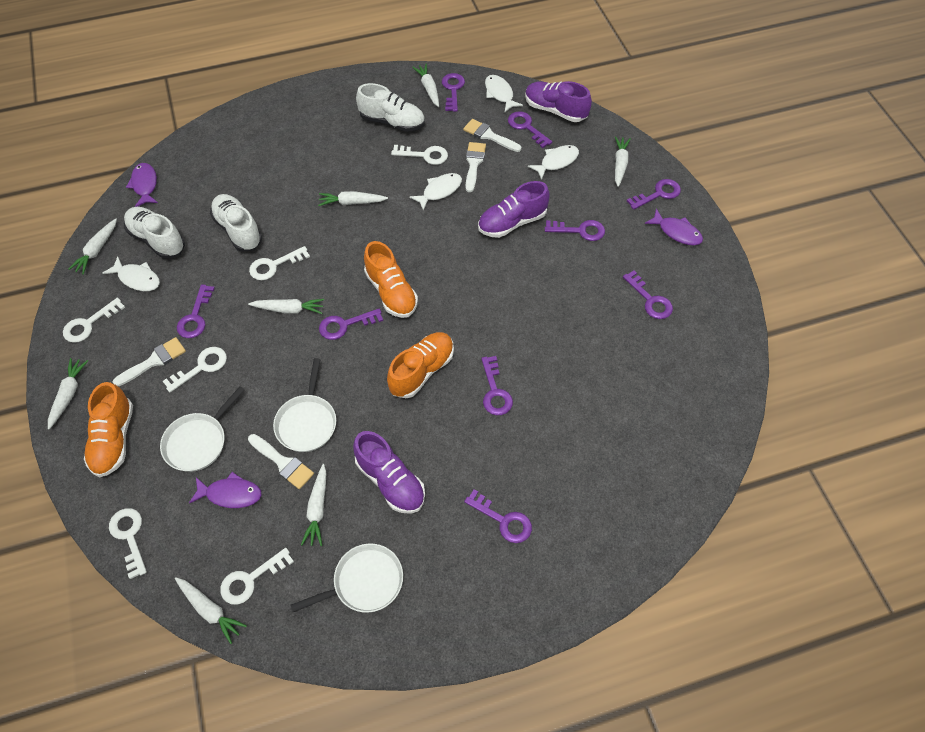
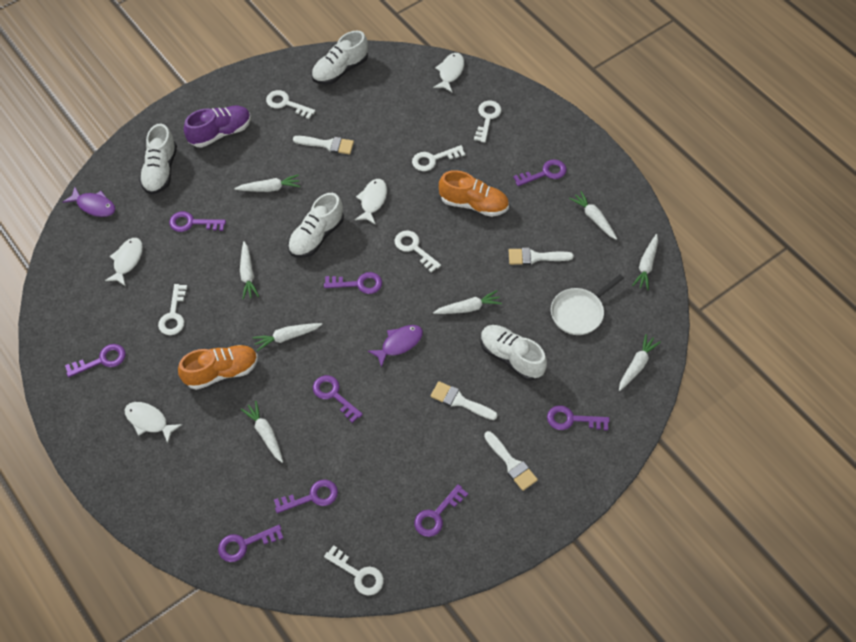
orange shoe: [84,382,133,477] [364,241,418,318] [387,332,454,398] = 3 -> [178,345,258,390] [439,170,509,217] = 2
purple fish: [126,163,158,207] [189,472,262,508] [645,209,703,245] = 3 -> [63,187,115,217] [368,325,423,368] = 2
purple shoe: [353,431,425,514] [478,181,550,238] [525,81,592,122] = 3 -> [184,106,251,147] = 1
white pan: [160,386,245,472] [273,358,336,452] [290,544,403,613] = 3 -> [551,274,624,335] = 1
white shoe: [124,207,185,259] [210,194,262,252] [356,83,425,132] = 3 -> [139,124,177,195] [288,193,344,258] [311,31,368,85] [481,325,547,381] = 4

